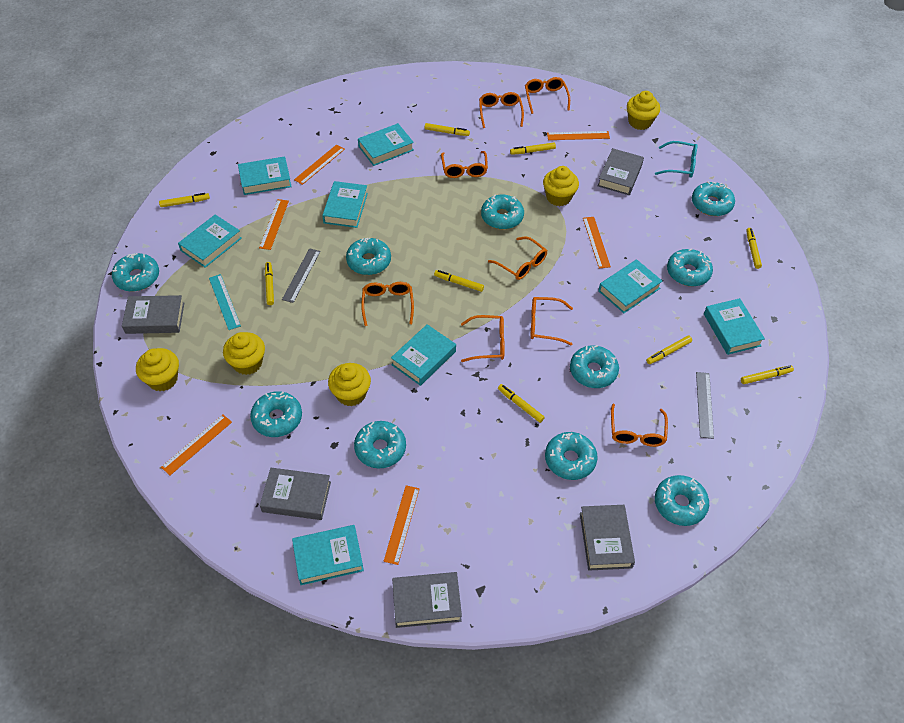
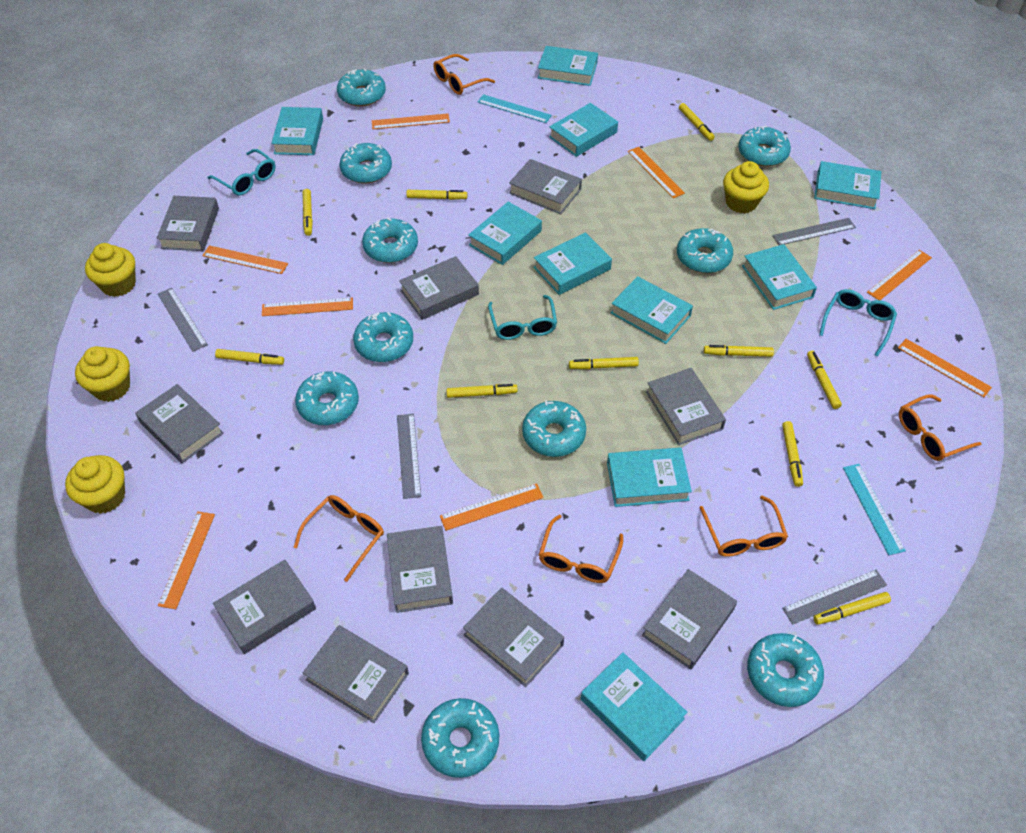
grey book: [122,295,184,334] [260,468,331,520] [392,572,462,628] [580,505,635,571] [598,148,644,195] = 5 -> [135,384,224,463] [156,196,219,251] [213,559,316,654] [303,625,409,723] [387,526,453,613] [399,256,479,320] [463,587,564,687] [509,159,582,214] [642,569,737,670] [646,368,726,445] = 10
grey ruler: [282,248,321,303] [696,372,714,439] = 2 -> [158,288,208,352] [397,414,421,499] [772,218,856,245] [782,570,887,625] = 4
orange glasses: [361,282,414,326] [441,151,488,178] [461,315,505,362] [479,92,524,128] [488,236,547,280] [525,77,570,114] [531,297,573,345] [611,404,668,447] = 8 -> [294,495,384,582] [433,54,495,95] [539,515,623,583] [700,495,788,557] [899,394,982,461] = 5
orange ruler: [161,415,232,475] [259,199,289,250] [294,144,345,185] [384,485,420,565] [547,131,610,140] [583,217,611,268] = 6 -> [158,511,215,609] [202,245,288,274] [262,298,353,316] [372,113,450,129] [440,483,544,531] [628,147,685,198] [867,250,932,300] [898,339,992,397] = 8
turquoise book: [178,215,242,268] [238,156,292,195] [292,525,364,585] [322,181,368,228] [358,123,414,166] [391,324,456,386] [598,259,663,313] [704,298,765,355] = 8 -> [271,107,323,155] [468,202,542,265] [533,232,612,295] [538,46,598,86] [549,103,618,157] [581,652,687,761] [607,448,692,507] [611,276,693,344] [742,244,817,310] [814,161,881,209] = 10
turquoise glasses: [655,141,697,178] = 1 -> [208,149,276,196] [488,295,557,340] [819,289,897,357] = 3
turquoise ruler: [209,274,241,330] = 1 -> [478,94,552,123] [843,464,906,555] = 2
yellow cupcake: [136,348,179,391] [223,332,265,375] [328,363,371,406] [543,166,579,206] [627,91,660,130] = 5 -> [65,455,125,514] [75,346,130,402] [85,243,136,297] [723,161,769,213] = 4
yellow marker: [159,193,210,207] [265,262,274,305] [424,123,470,136] [434,270,484,292] [498,384,545,423] [510,143,556,155] [646,336,692,364] [741,365,794,384] [746,228,762,269] = 9 -> [215,349,284,365] [303,189,313,236] [406,190,467,200] [446,384,518,398] [569,357,639,369] [679,103,715,141] [704,345,774,357] [782,421,803,487] [807,351,842,409] [813,592,891,625] = 10

